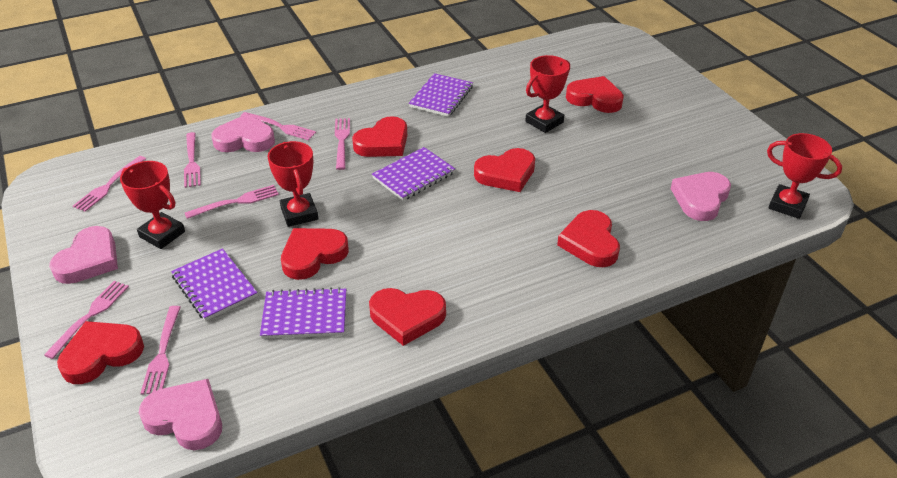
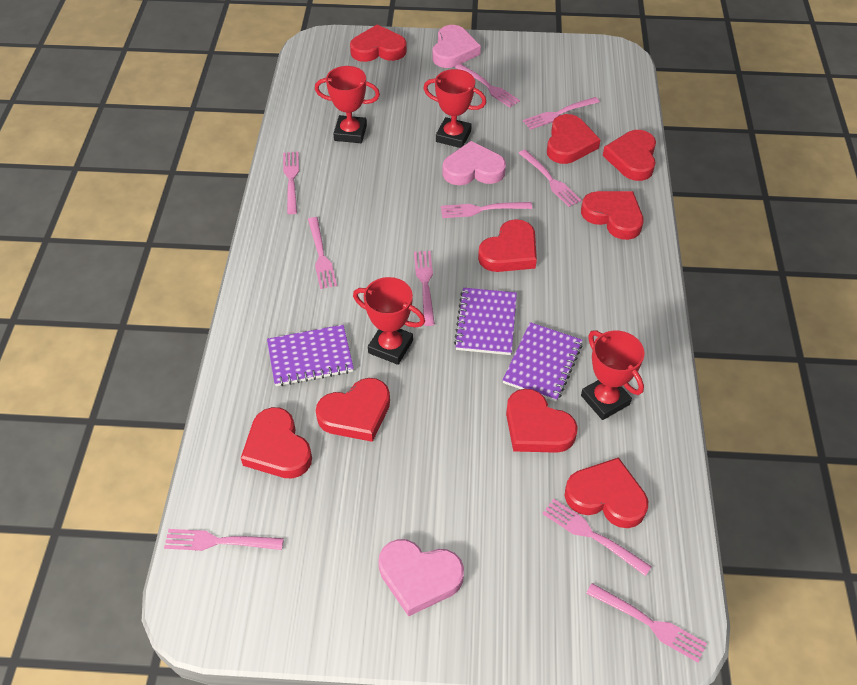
pink fork: [44,281,129,359] [73,156,146,212] [141,306,181,394] [184,132,201,188] [185,185,279,219] [240,112,316,140] [335,118,350,170] = 7 -> [164,529,284,551] [283,152,299,214] [308,217,337,289] [414,251,435,326] [441,202,532,218] [455,64,520,107] [519,149,582,207] [523,97,600,130] [542,499,652,576] [586,583,707,662] = 10
pink heart: [49,226,118,284] [139,379,222,450] [212,114,275,152] [670,172,731,221] = 4 -> [378,539,464,617] [433,25,481,68] [442,141,506,185] = 3
purple notebook: [171,248,258,321] [260,287,346,339] [372,147,455,201] [409,73,473,117] = 4 -> [267,325,354,386] [454,288,517,355] [503,322,583,402] = 3
red heart: [57,321,144,384] [281,228,349,280] [352,116,407,157] [369,288,446,346] [474,148,535,192] [557,210,620,267] [566,76,624,113] = 7 -> [241,407,312,478] [316,378,390,442] [350,25,407,62] [478,219,537,272] [506,389,578,453] [547,114,601,164] [565,457,648,528] [581,191,644,240] [603,130,656,181] = 9

